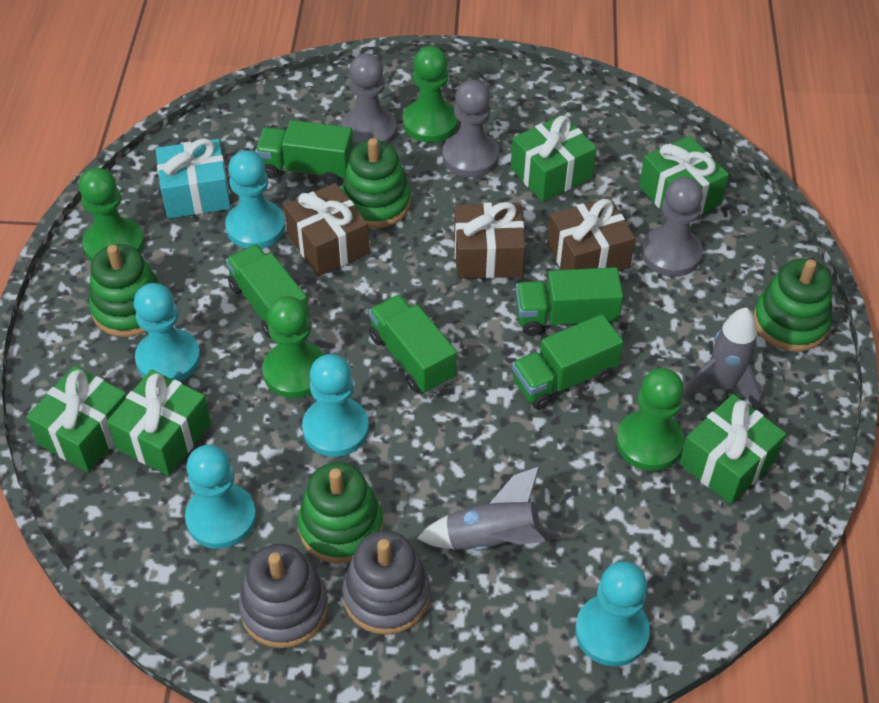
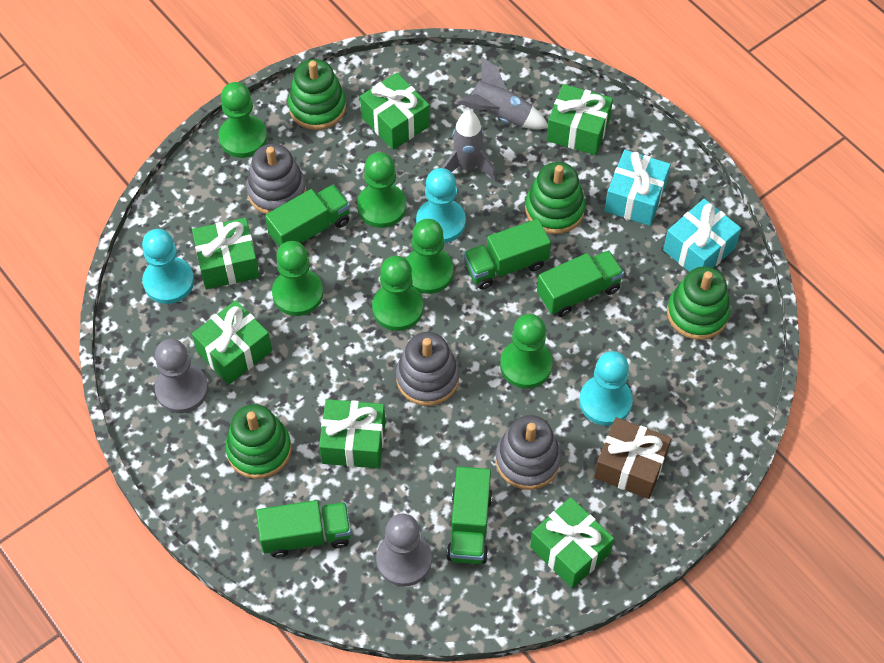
brown gift: [284,183,370,276] [454,202,525,279] [547,197,635,271] = 3 -> [594,417,671,499] = 1
green gift: [26,366,127,472] [107,369,211,476] [511,115,597,202] [639,136,729,216] [679,394,786,504] = 5 -> [192,218,260,289] [192,300,272,385] [319,399,385,469] [360,73,430,150] [530,497,614,588] [547,84,613,155] = 6
green pawn: [79,167,144,262] [262,296,324,398] [403,46,458,143] [616,368,684,471] = 4 -> [219,82,267,158] [272,241,323,316] [357,152,407,228] [372,256,423,331] [406,219,454,294] [500,314,553,388] = 6
grey pawn: [341,53,397,147] [443,80,499,177] [641,177,703,277] = 3 -> [155,339,208,413] [376,514,432,587] = 2
grey stacking toy: [239,544,328,648] [342,531,430,635] = 2 -> [246,144,307,214] [396,332,459,406] [496,415,561,490] = 3
turquoise gift: [156,138,231,218] = 1 -> [604,150,671,226] [663,199,741,272] = 2
turquoise pawn: [134,283,201,382] [185,445,256,549] [225,150,285,249] [302,354,369,457] [575,561,650,667] = 5 -> [142,229,194,304] [416,168,466,243] [579,351,633,426] = 3

